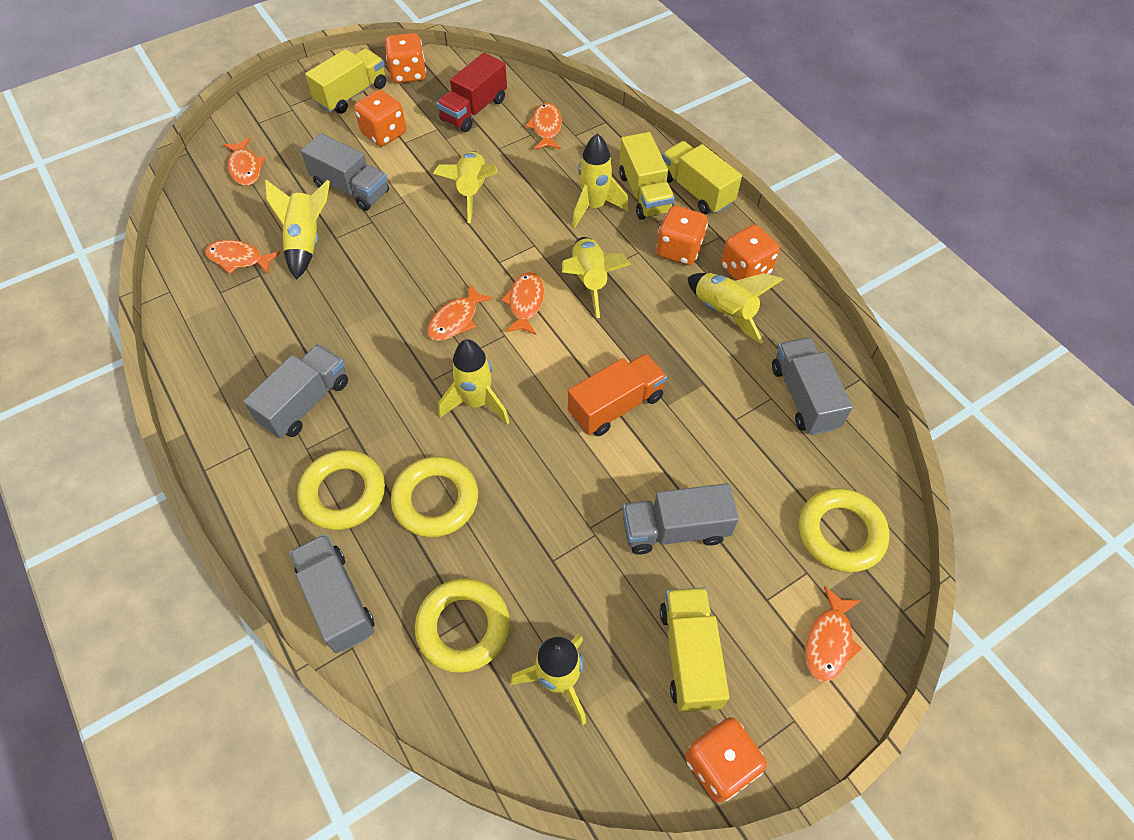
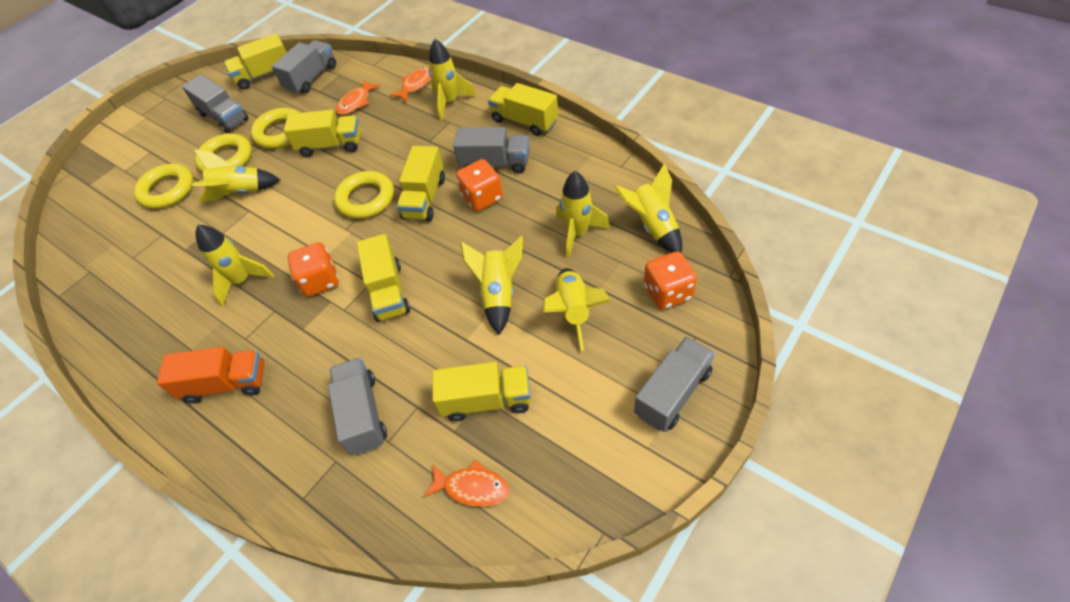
orange dice: [354,90,406,147] [385,33,426,83] [656,206,708,265] [685,717,767,803] [721,224,780,281] = 5 -> [288,242,339,297] [456,159,503,211] [644,251,697,310] = 3
orange fish: [205,240,280,274] [223,138,265,186] [427,284,493,341] [501,272,544,335] [526,103,562,150] [805,586,862,682] = 6 -> [336,80,380,115] [390,67,431,102] [424,460,510,507] = 3
red truck: [437,53,507,132] = 1 -> none = 0
yellow truck: [305,49,386,114] [619,132,675,220] [660,587,730,712] [662,141,742,214] = 4 -> [224,33,287,89] [284,110,361,157] [357,234,410,322] [397,146,445,221] [432,362,531,422] [488,83,558,136] = 6

